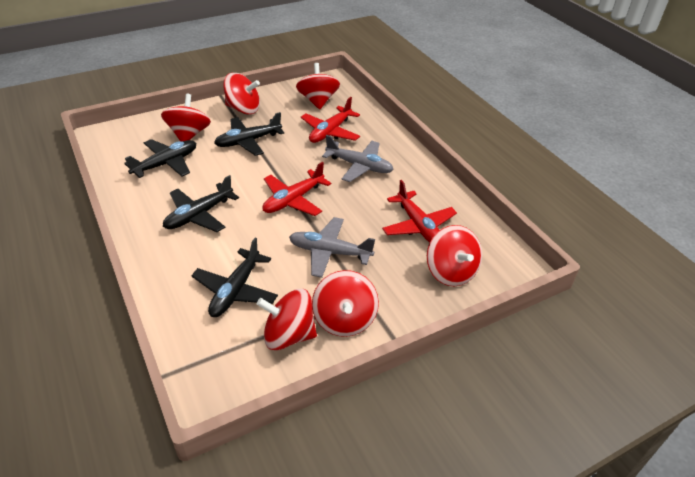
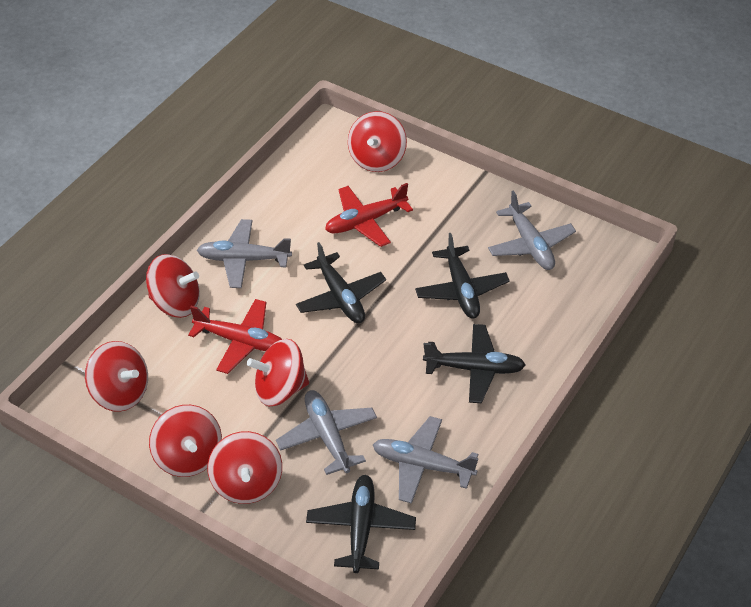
grey plane: [289,217,375,278] [322,135,394,182] = 2 -> [197,219,292,288] [276,390,377,475] [373,416,479,504] [488,190,576,270] = 4
red plane: [262,162,331,216] [301,97,360,143] [382,180,457,243] = 3 -> [188,299,282,374] [325,183,413,247] = 2

